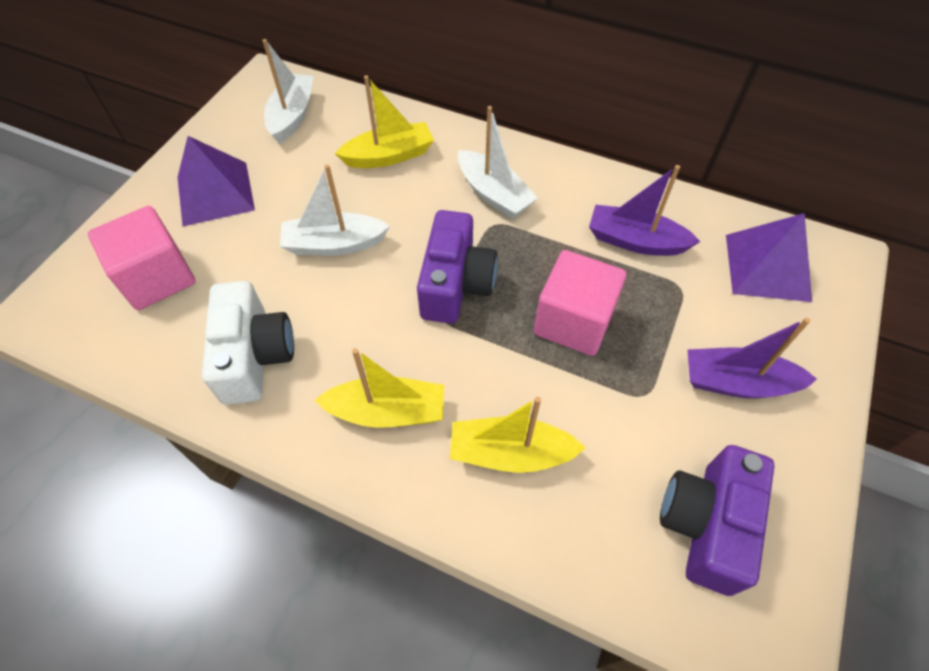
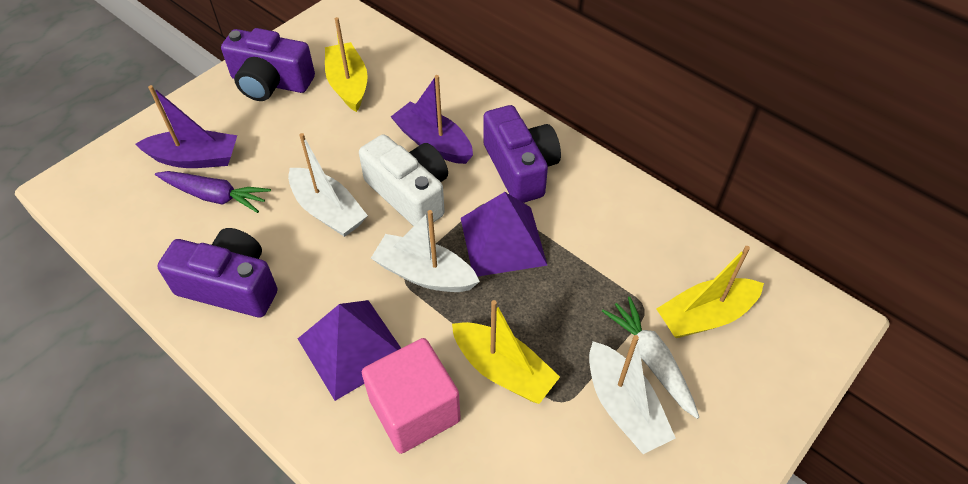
pink cube: [88,206,196,310] [534,250,626,356] = 2 -> [362,338,461,454] = 1
purple camera: [417,210,498,324] [660,445,775,596] = 2 -> [157,228,278,317] [221,28,315,101] [483,105,561,203] = 3
purple carrot: none = 0 -> [155,171,271,213] = 1
white carrot: none = 0 -> [602,297,699,419] = 1

